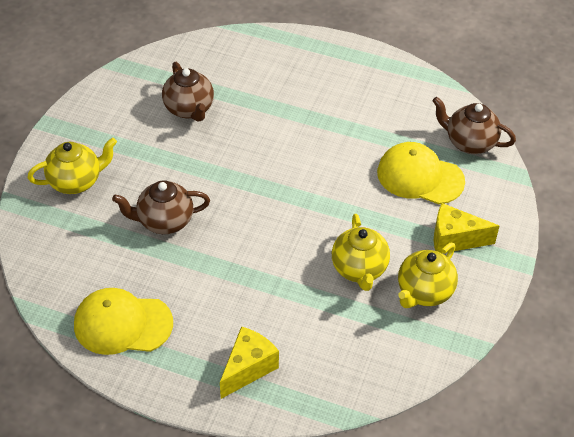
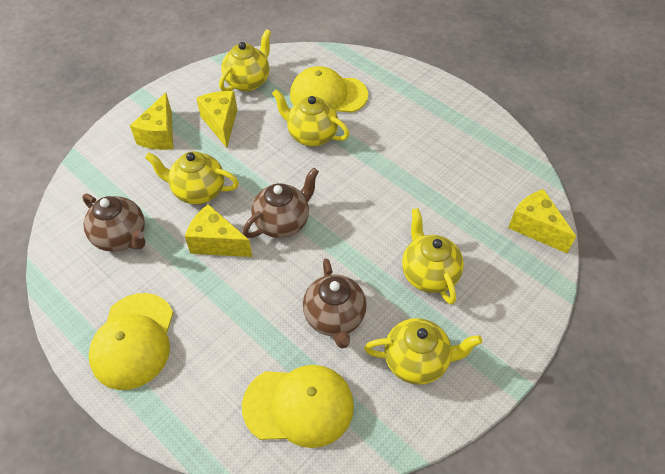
yellow cap: [74,288,173,355] [377,142,465,204] = 2 -> [89,293,173,390] [242,365,354,448] [290,66,368,113] = 3
yellow cheese: [220,326,279,399] [434,203,499,253] = 2 -> [130,93,173,150] [185,204,252,257] [196,91,237,148] [508,189,576,253] = 4
yellow teapot: [27,138,117,194] [332,214,390,291] [398,243,458,308] = 3 -> [145,151,239,204] [219,29,271,92] [272,89,349,147] [364,318,482,385] [402,208,464,305] = 5

